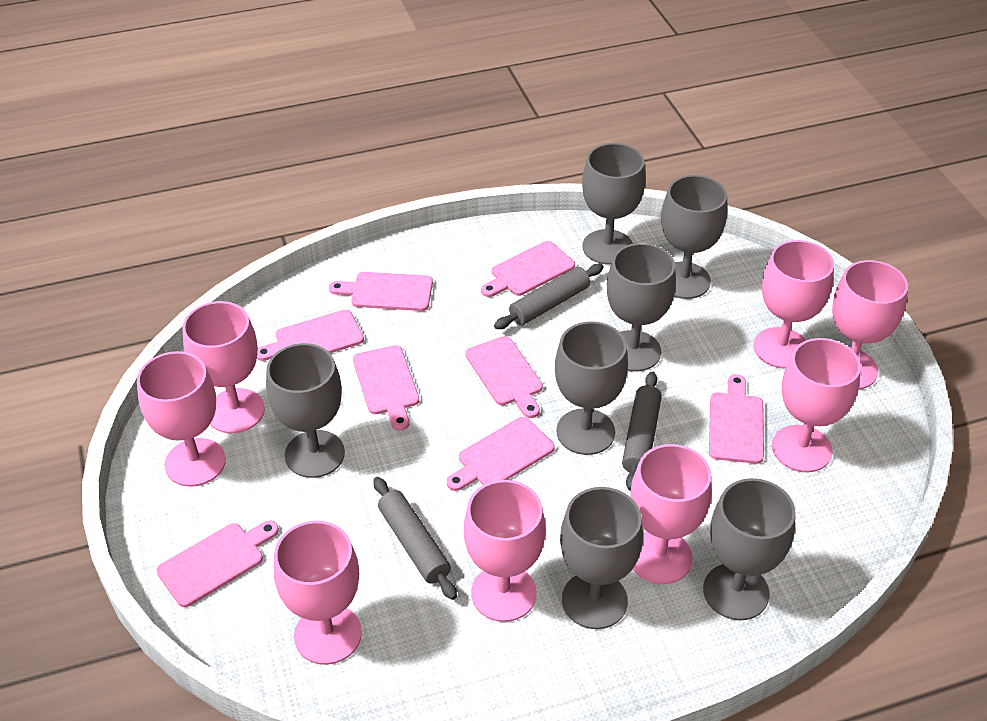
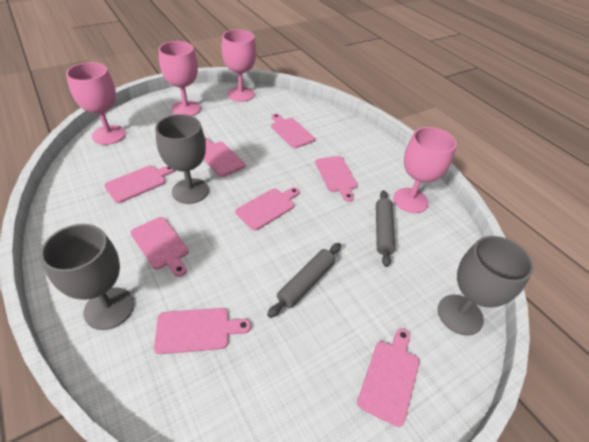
grey goblet: [266,343,345,478] [555,322,628,455] [560,487,643,629] [582,143,646,265] [607,243,676,372] [661,175,727,299] [703,478,796,620] = 7 -> [40,224,134,330] [155,114,209,204] [438,236,534,336] = 3
grey rolling pin: [373,477,457,600] [494,264,604,329] [622,371,662,491] = 3 -> [267,243,341,318] [376,190,395,267] = 2
pink goblet: [137,351,226,487] [182,301,265,433] [274,521,362,665] [464,480,546,622] [630,444,712,584] [754,240,834,368] [772,338,861,472] [832,260,908,390] = 8 -> [66,62,126,145] [158,41,201,116] [222,30,256,102] [393,127,457,213] = 4

